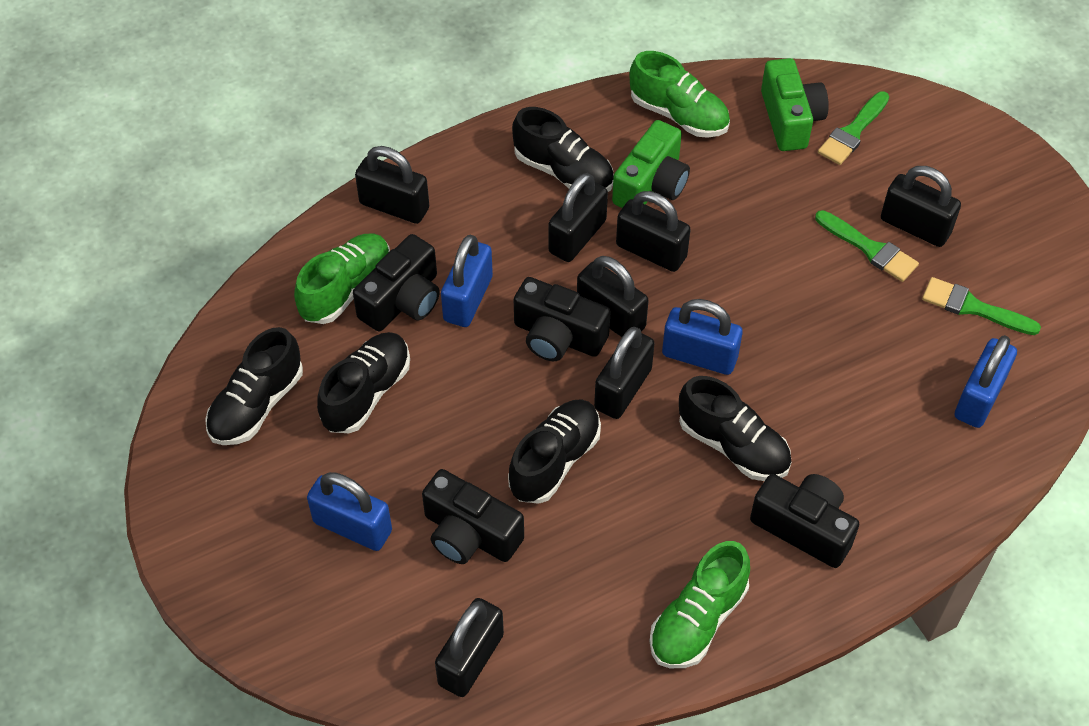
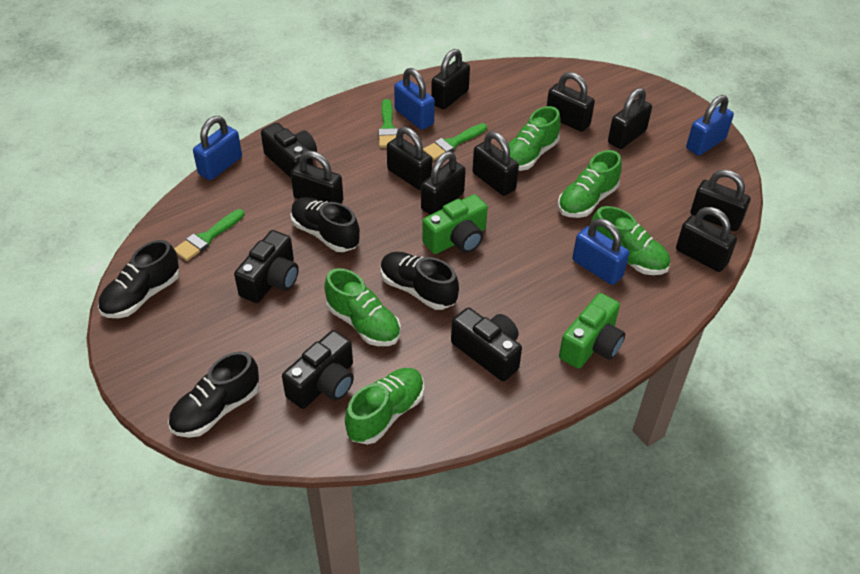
black padlock: [355,146,429,224] [435,598,504,697] [548,173,608,262] [577,256,649,337] [594,327,655,419] [616,191,691,272] [881,166,961,247] = 7 -> [291,151,343,204] [387,127,432,190] [421,151,466,215] [431,49,470,110] [472,131,519,196] [547,72,595,132] [608,88,652,149] [676,207,737,272] [691,170,751,231] = 9
black shoe: [205,327,303,445] [317,332,410,433] [508,399,601,504] [512,107,614,192] [679,376,791,481] = 5 -> [98,240,180,318] [168,351,259,438] [290,197,360,252] [381,252,459,310] = 4
green shoe: [294,234,390,324] [629,51,730,138] [649,541,750,668] = 3 -> [324,268,401,346] [345,368,424,444] [502,106,561,171] [558,150,622,218] [591,206,670,275] = 5

